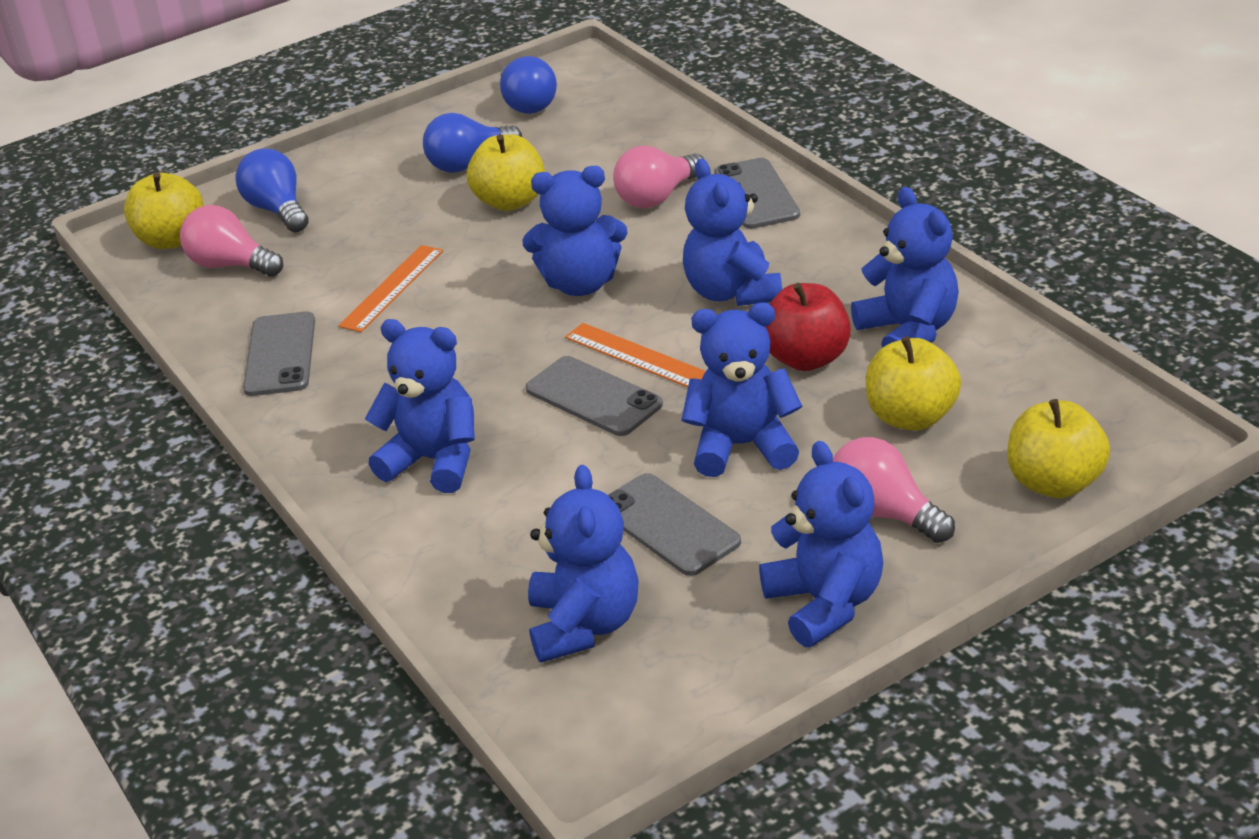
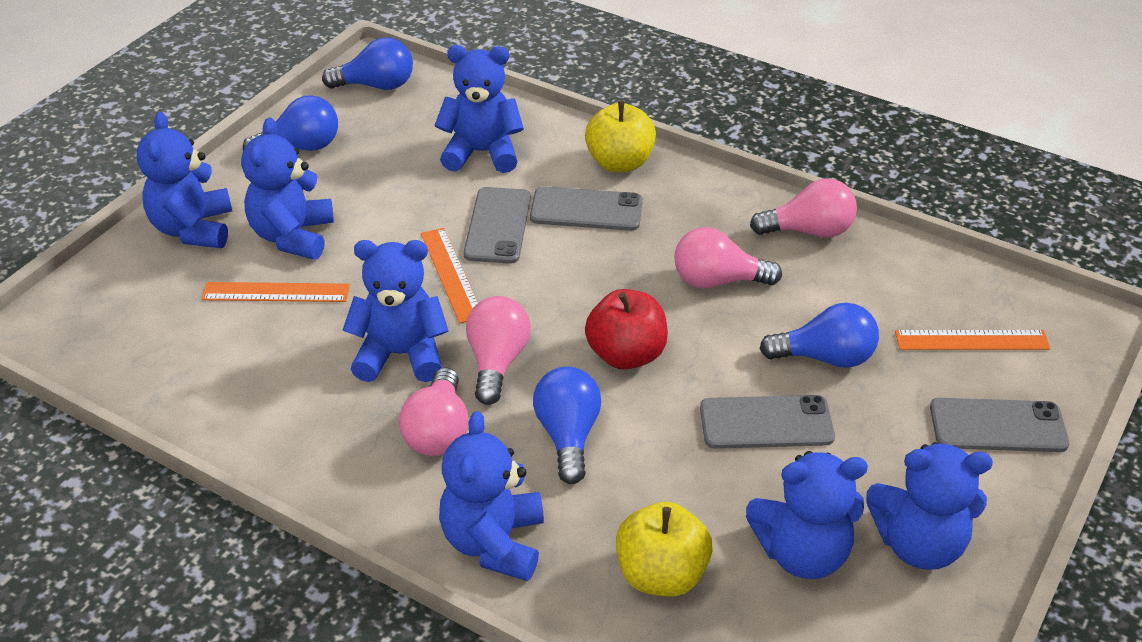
blue light bulb: [236,149,309,232] [423,113,522,173] [500,56,557,114] = 3 -> [243,95,338,151] [322,37,413,90] [533,367,601,484] [760,303,879,368] = 4
orange ruler: [338,245,443,332] [565,323,706,387] = 2 -> [201,282,350,302] [421,228,478,323] [895,330,1050,350] = 3
pink light bulb: [180,205,283,277] [613,146,704,208] [833,437,955,543] = 3 -> [399,368,469,456] [466,296,531,405] [674,227,782,288] [750,178,857,237] = 4
yellow apple: [124,172,204,249] [467,134,545,211] [866,336,961,431] [1007,399,1110,498] = 4 -> [585,101,656,172] [616,502,713,597] = 2

